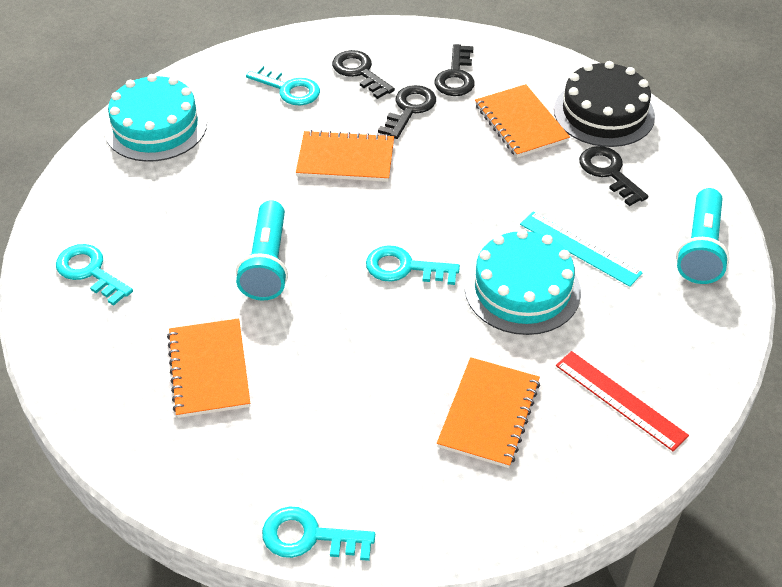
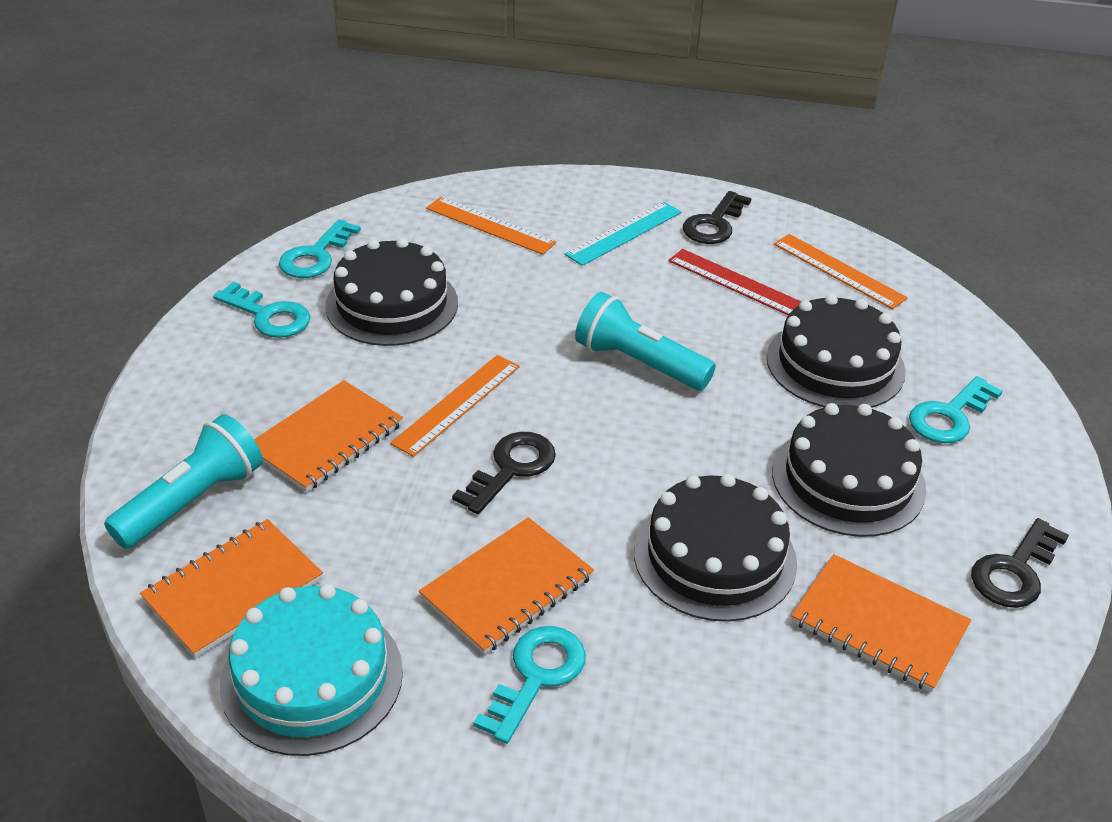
black cake: [554,61,655,147] = 1 -> [325,238,458,346] [634,474,797,622] [767,294,906,408] [772,403,926,537] = 4
black key: [332,50,395,99] [378,85,436,139] [434,44,475,96] [579,146,648,206] = 4 -> [452,432,556,514] [683,191,752,244] [971,518,1069,608] = 3
orange ruler: none = 0 -> [390,355,520,457] [426,197,557,255] [774,234,908,309] = 3
turquoise cake: [104,74,207,162] [465,229,581,335] = 2 -> [220,584,403,756] = 1

